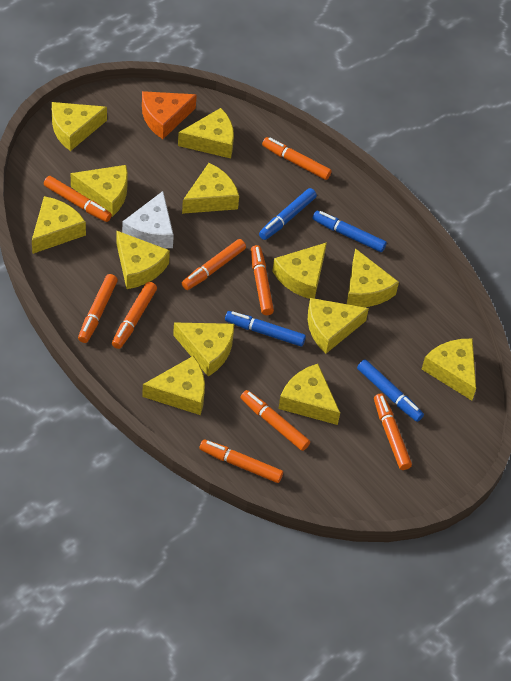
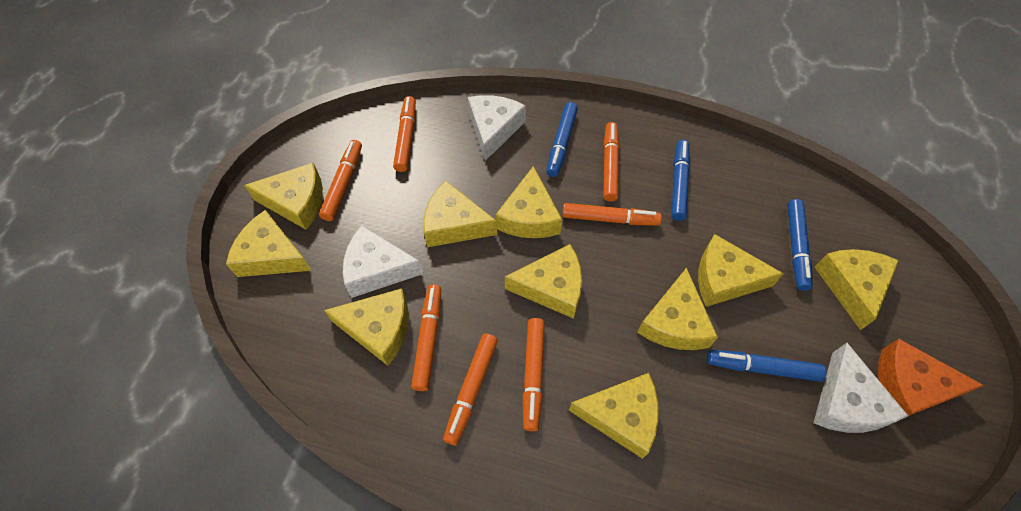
orange marker: [44,176,112,222] [78,274,118,343] [112,282,157,349] [182,239,246,290] [199,439,283,483] [241,390,310,451] [251,245,274,315] [262,137,332,180] [374,393,412,470] = 9 -> [319,140,362,221] [393,96,416,172] [411,284,441,391] [443,334,498,445] [523,318,545,431] [562,203,662,226] [603,122,619,202] = 7
white cheese: [122,191,174,248] = 1 -> [343,225,423,298] [468,95,526,161] [814,343,908,433] = 3
yellow cheese: [32,196,86,254] [52,102,107,151] [70,165,128,217] [116,230,170,289] [142,356,205,415] [173,322,234,377] [178,108,234,159] [182,163,239,214] [272,242,327,299] [278,364,340,425] [308,298,369,353] [347,248,399,307] [422,339,476,400] = 13 -> [226,210,312,277] [244,163,323,230] [324,288,409,366] [423,181,497,247] [495,166,562,238] [505,244,582,319] [569,373,659,459] [637,268,718,350] [698,234,784,307] [815,249,899,330] = 10

